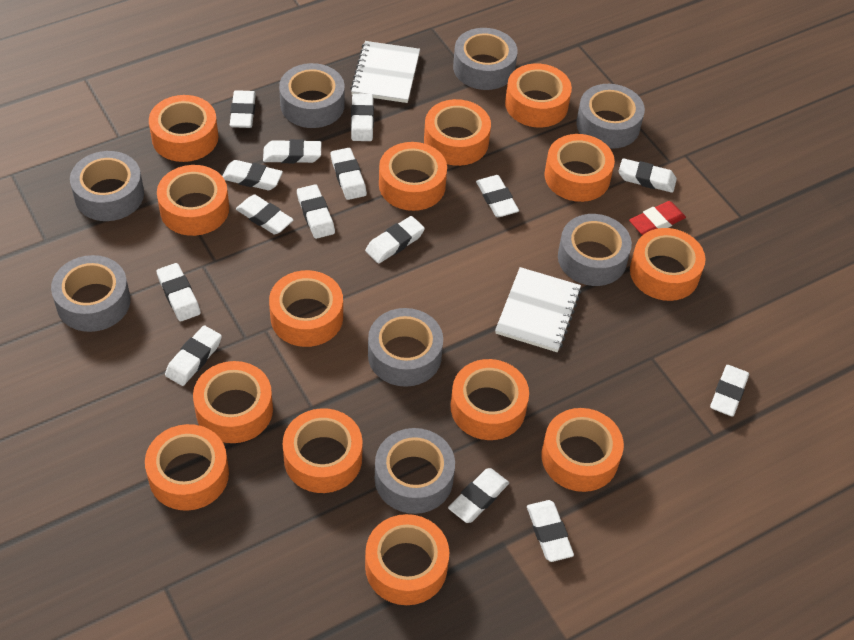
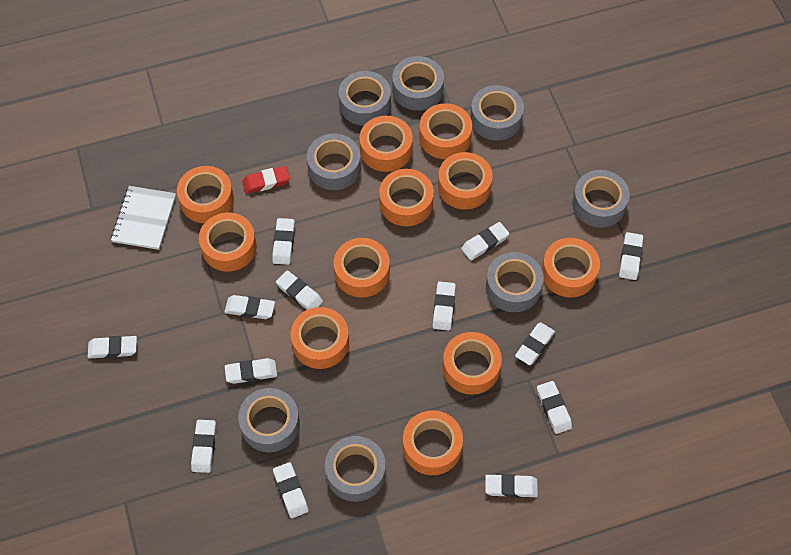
orange tape: [145,424,229,511] [149,95,218,162] [157,165,229,236] [193,361,273,443] [269,270,343,347] [283,408,363,493] [365,514,449,605] [379,142,447,211] [424,99,491,166] [450,359,529,440] [505,63,572,127] [541,408,624,492] [544,134,615,202] [630,228,705,301] = 14 -> [177,166,234,223] [199,213,257,271] [291,307,349,369] [334,238,390,298] [359,116,413,172] [379,169,434,226] [403,410,463,475] [419,103,472,159] [438,152,493,209] [442,332,502,395] [542,238,600,297] = 11
white eraser: [157,263,201,321] [165,325,222,386] [222,160,283,190] [230,90,256,128] [236,195,294,234] [263,139,321,163] [297,184,335,239] [331,148,367,200] [351,93,374,141] [365,216,425,264] [448,468,509,523] [476,175,519,217] [527,500,574,562] [618,158,677,193] [710,365,749,417] = 15 -> [88,336,137,359] [191,420,216,473] [225,295,275,319] [225,358,277,384] [272,218,295,265] [273,462,309,518] [276,270,323,310] [433,281,456,331] [461,222,509,261] [485,474,538,498] [515,322,555,365] [537,381,572,434] [619,232,643,280] = 13
white notebook: [350,41,420,103] [495,267,581,352] = 2 -> [111,186,176,250] = 1

